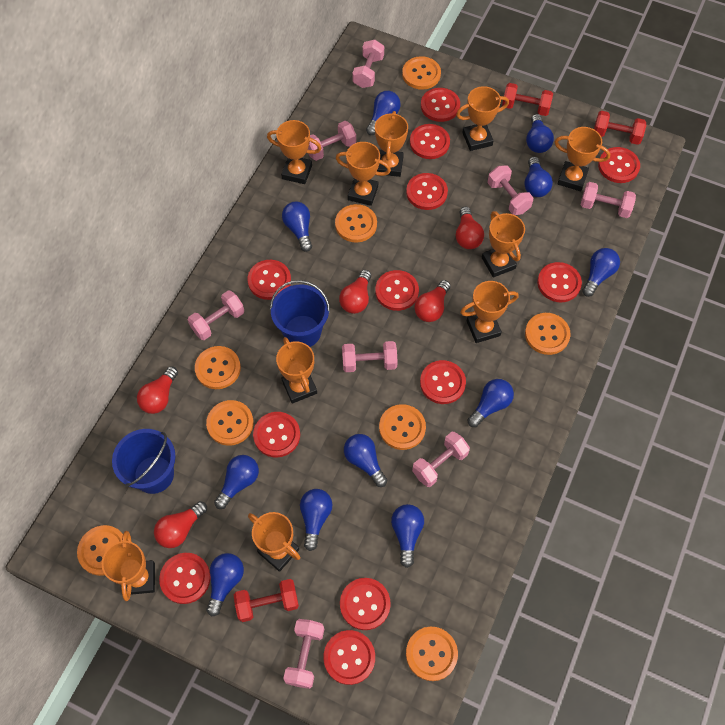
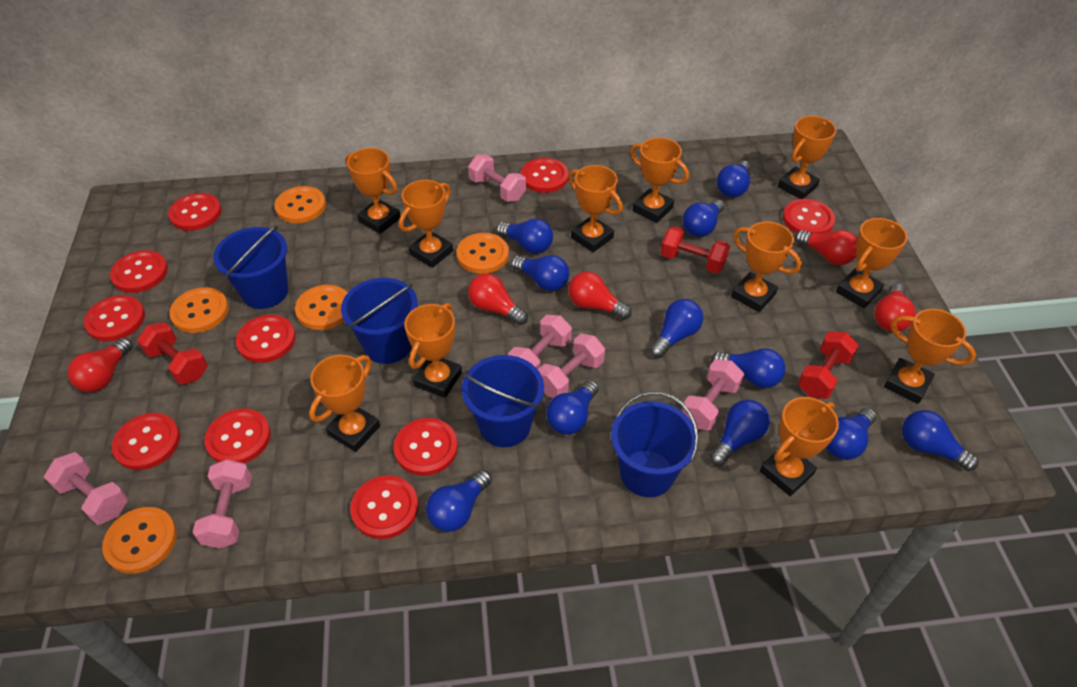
blue bucket: [112,429,176,494] [270,280,330,347] = 2 -> [213,225,288,309] [341,278,418,364] [462,355,544,447] [611,391,699,497] = 4
orange button: [77,525,123,576] [195,346,241,389] [206,400,254,446] [335,204,377,242] [379,404,426,450] [402,56,441,90] [406,627,458,681] [525,313,571,355] = 8 -> [102,507,177,574] [169,287,229,333] [274,186,326,223] [295,285,348,330] [457,233,509,274] = 5
orange trophy: [102,531,155,601] [248,512,300,572] [267,120,321,184] [276,337,317,403] [336,142,391,206] [375,111,408,177] [456,86,509,151] [460,281,519,343] [482,211,525,278] [555,127,611,191] = 10 -> [309,355,380,452] [345,148,401,234] [399,180,453,268] [404,303,462,398] [569,165,623,252] [630,137,689,223] [731,221,802,312] [760,397,839,496] [778,116,836,199] [836,218,907,308] [884,309,976,404] = 11
pink dumbbell: [188,291,244,340] [283,619,324,689] [308,121,356,161] [342,341,398,372] [353,40,384,88] [412,432,470,487] [487,165,533,215] [581,182,636,218] = 8 -> [44,452,128,525] [193,459,252,548] [468,155,526,202] [508,315,572,369] [538,334,605,398] [682,359,744,430] = 6
red button: [159,553,211,604] [247,260,291,300] [253,412,300,458] [323,630,375,685] [340,578,391,630] [375,270,419,311] [406,173,448,210] [410,124,450,159] [420,360,466,404] [421,88,460,122] [537,262,582,302] [598,147,640,183] = 12 -> [84,295,145,342] [110,250,168,293] [112,413,180,470] [168,193,222,231] [204,409,271,463] [236,315,296,363] [350,476,419,539] [394,418,458,476] [521,158,568,193] [783,199,835,234] = 10

